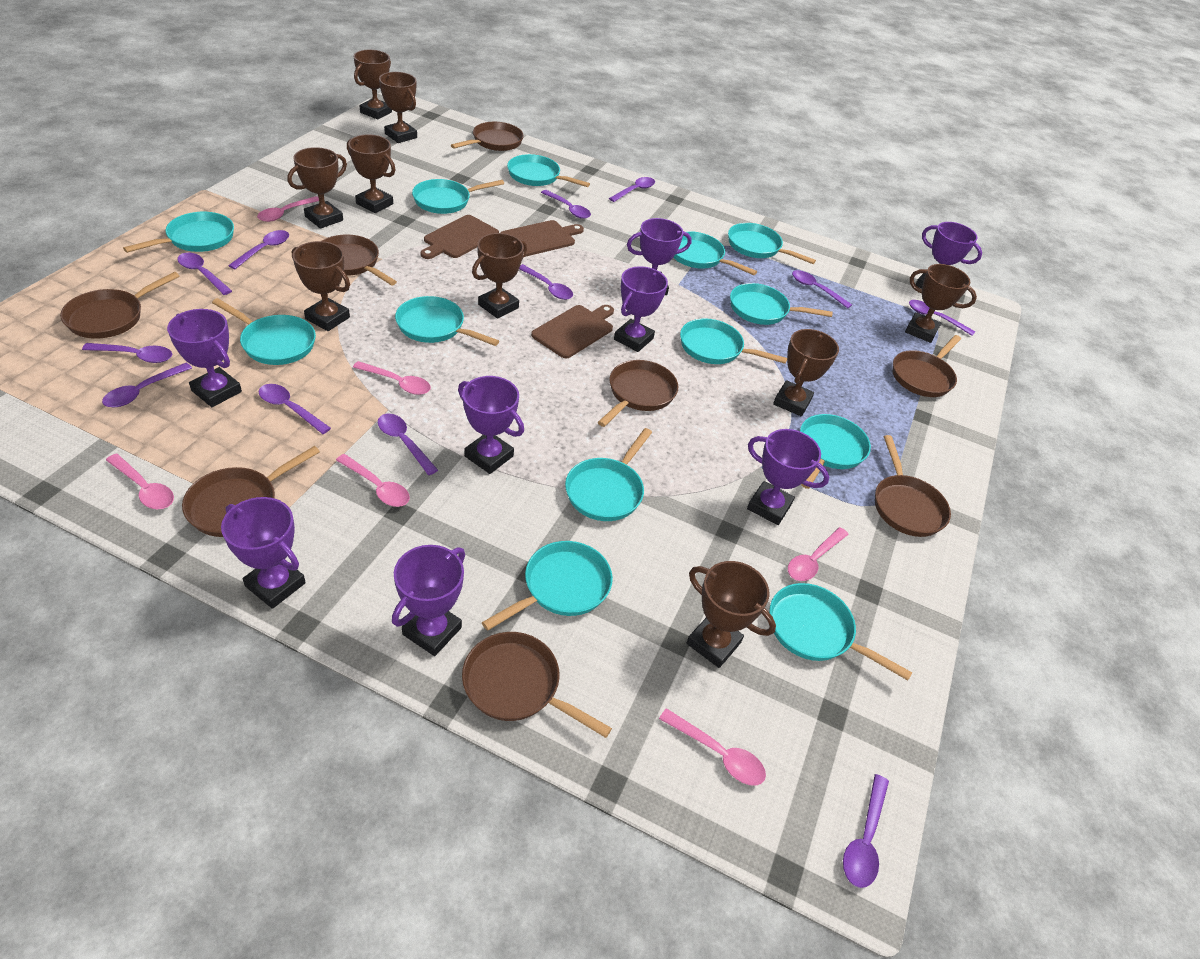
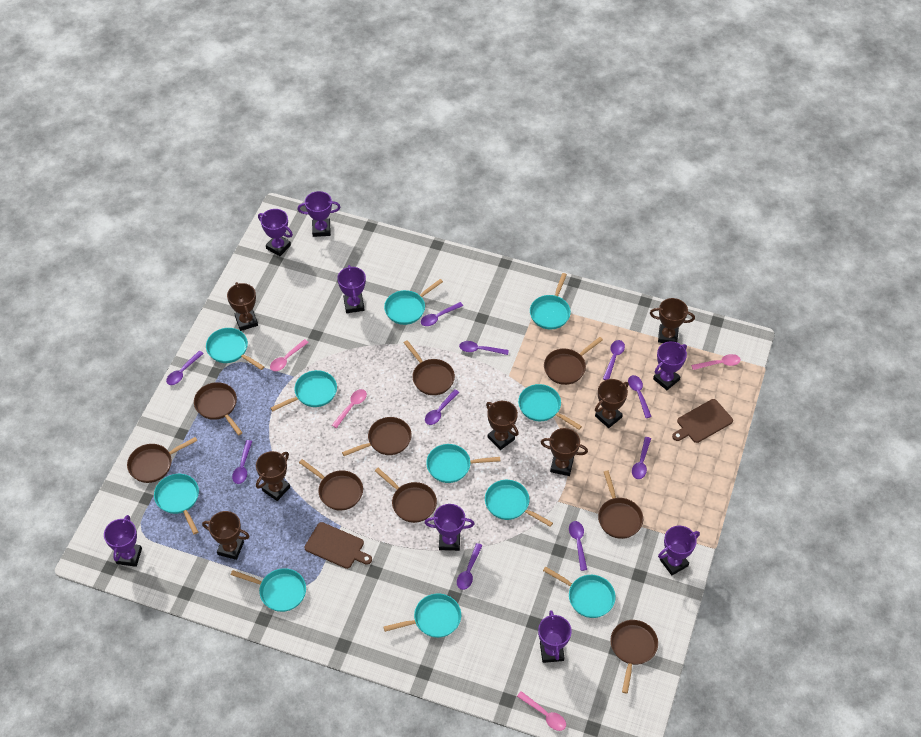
brown cutting board: [420,215,499,259] [500,220,584,257] [531,305,614,358] = 3 -> [305,522,372,569] [672,399,733,443] = 2
brown pan: [60,272,180,339] [182,446,320,537] [322,235,397,285] [451,122,524,151] [462,632,612,738] [598,360,678,427] [875,435,951,537] [892,335,961,397] = 8 -> [127,437,198,483] [194,382,243,435] [299,459,363,511] [342,417,412,456] [375,468,437,523] [404,340,455,395] [544,337,603,385] [598,470,643,539] [610,620,658,694] = 9
brown trophy: [288,147,347,229] [292,241,350,331] [347,134,396,213] [354,50,392,119] [379,72,417,143] [472,233,527,319] [686,561,776,668] [773,329,839,416] [905,264,977,343] = 9 -> [202,511,250,560] [227,282,258,331] [256,451,290,501] [486,401,519,450] [540,428,588,476] [595,379,629,428] [650,298,695,343] = 7
pink spoon: [106,454,174,509] [257,196,319,222] [336,454,410,507] [353,361,431,395] [659,708,766,786] [788,527,849,581] = 6 -> [270,339,309,371] [332,389,367,428] [517,691,566,731] [691,354,741,370] = 4
purple spoon: [82,343,172,363] [102,363,192,408] [177,253,232,295] [228,230,289,269] [259,384,331,434] [378,414,438,475] [519,264,573,300] [541,190,591,219] [609,177,655,202] [792,270,852,308] [843,774,889,888] [909,300,975,336] = 12 -> [166,351,204,385] [232,440,252,484] [421,302,463,326] [425,389,460,425] [457,543,483,590] [459,341,509,355] [569,521,587,571] [603,340,625,380] [628,375,652,418] [632,437,651,479] = 10
turquoise pan: [123,212,234,253] [212,298,316,365] [395,296,499,346] [412,179,504,214] [482,541,613,631] [507,154,590,187] [565,428,652,521] [673,231,757,275] [680,318,787,364] [728,223,816,264] [730,283,833,325] [769,583,912,681] [800,414,871,489] = 13 -> [154,474,199,534] [206,328,264,370] [231,568,306,612] [271,370,337,412] [383,594,461,638] [384,279,443,325] [426,444,500,483] [485,480,553,527] [518,384,582,430] [530,273,571,329] [543,566,616,618] = 11

